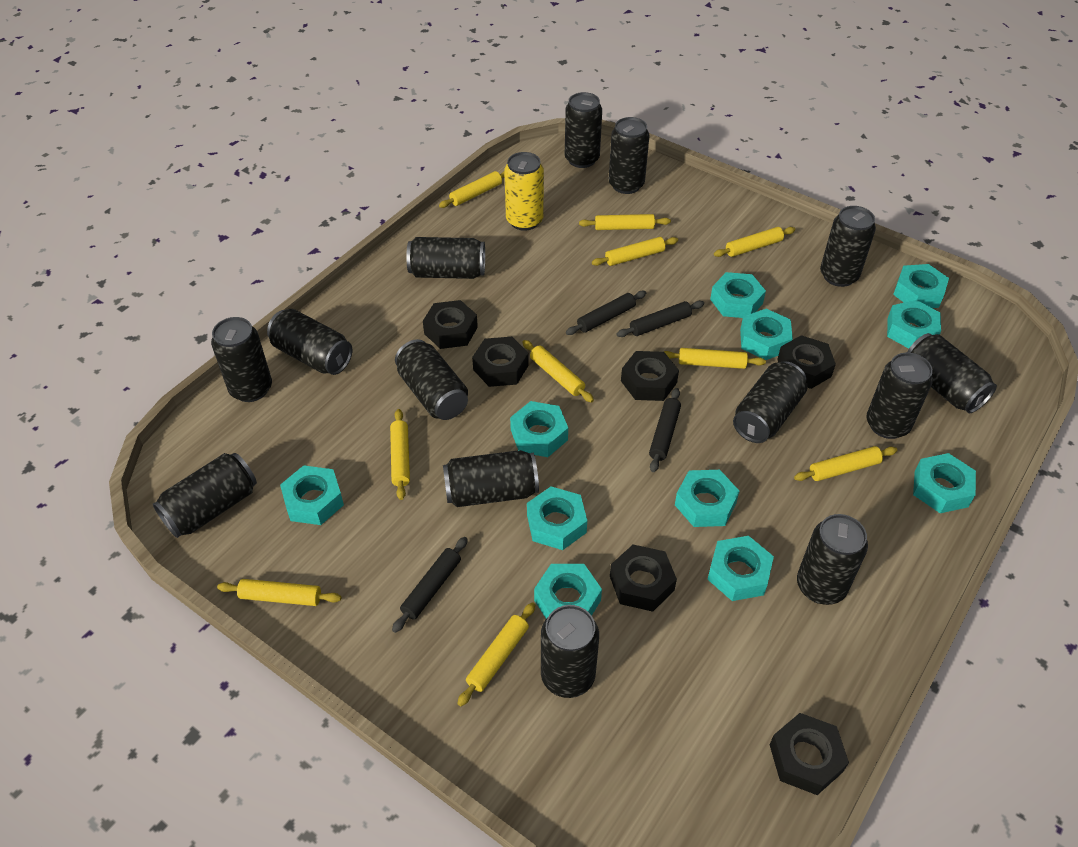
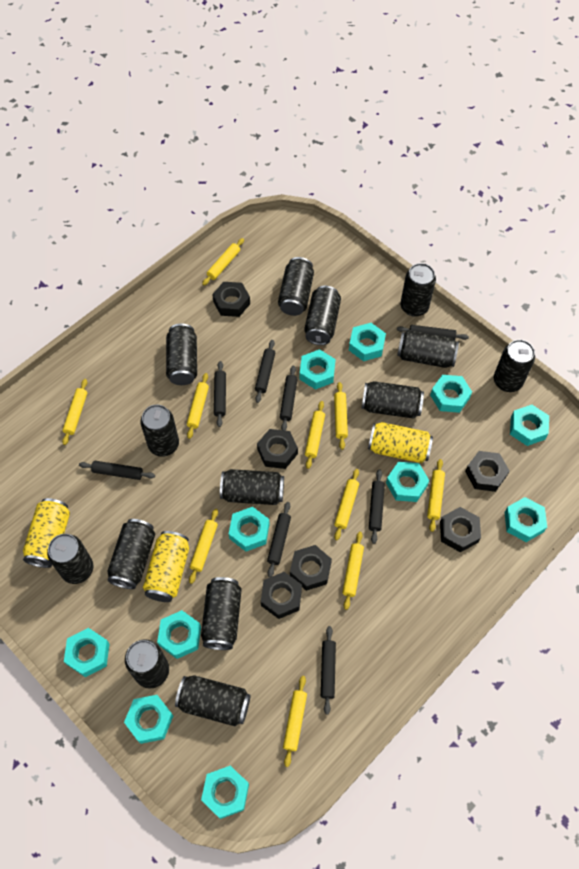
black rolling pin: [392,537,468,633] [566,291,646,335] [617,301,704,337] [649,388,681,472] = 4 -> [79,461,155,480] [214,361,226,427] [255,340,275,403] [267,502,291,577] [280,366,297,430] [321,626,336,714] [369,469,385,544] [397,325,469,340] = 8
yellow can: [504,152,544,231] = 1 -> [23,498,70,568] [143,531,189,602] [368,422,433,463] = 3

